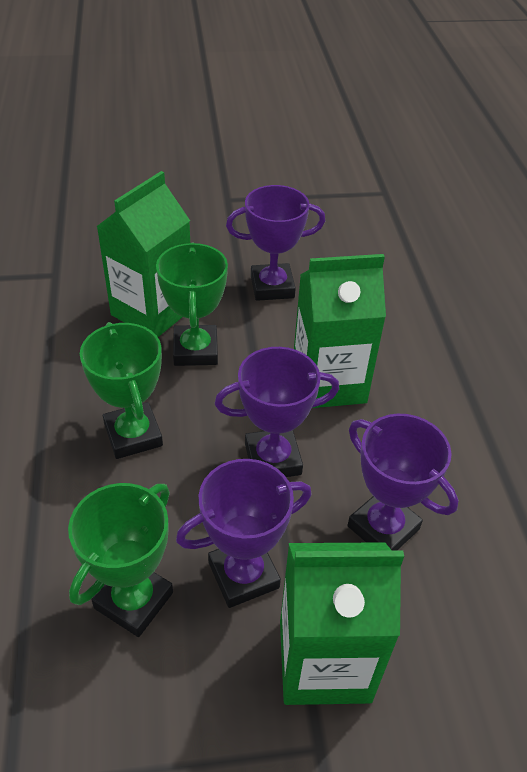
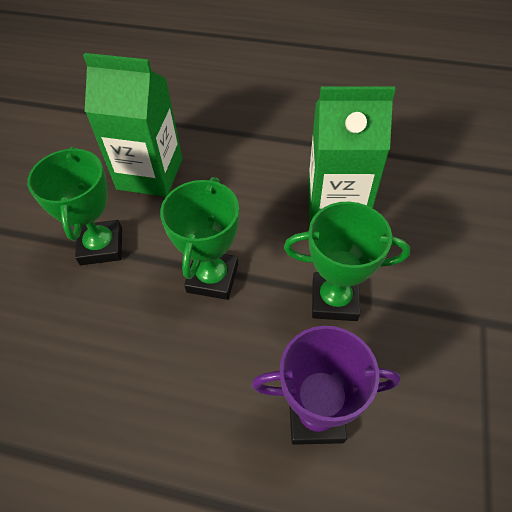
green carton: [96,171,190,337] [280,542,404,705] [294,254,386,408] = 3 -> [83,53,183,197] [308,86,396,223] = 2
purple trophy: [176,459,311,608] [215,347,339,477] [226,185,325,301] [348,414,458,551] = 4 -> [252,326,401,445] = 1

